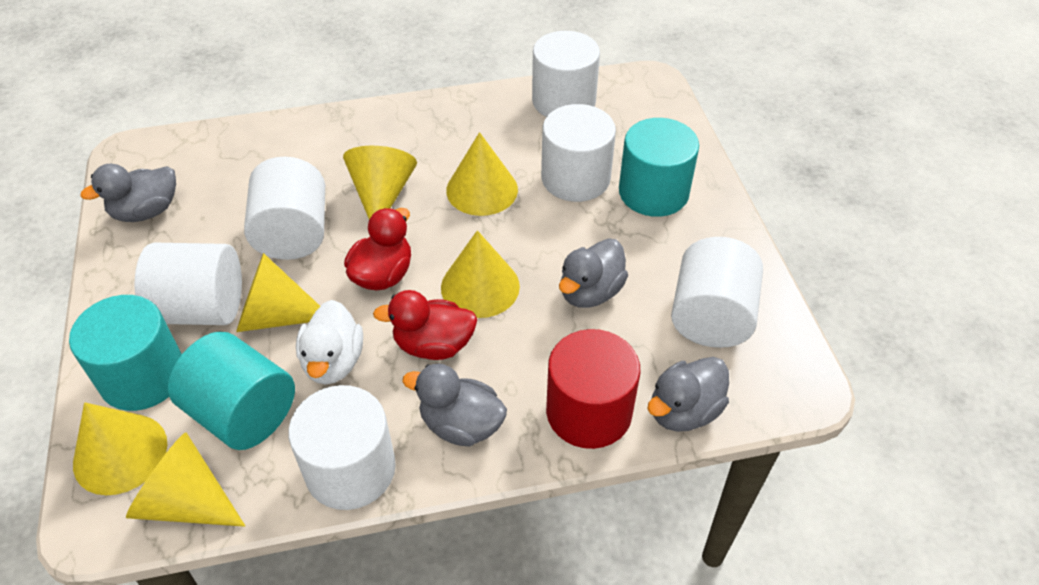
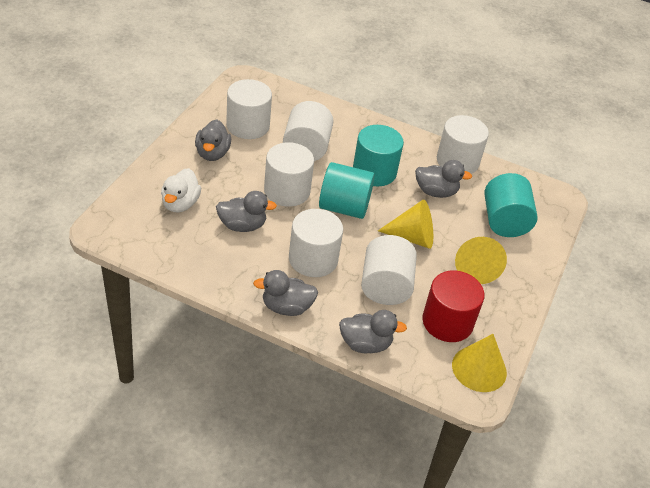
grey duck: [80,164,176,222] [402,364,507,447] [559,238,628,308] [647,357,729,432] = 4 -> [195,120,231,161] [216,191,277,232] [253,270,318,316] [339,310,407,353] [415,160,472,198] = 5
red duck: [344,208,411,291] [373,290,477,360] = 2 -> none = 0
yellow cone: [73,402,167,495] [126,432,245,527] [236,253,320,332] [343,146,417,220] [441,230,520,318] [446,132,518,216] = 6 -> [378,200,433,249] [452,334,507,392] [455,237,507,284] = 3

